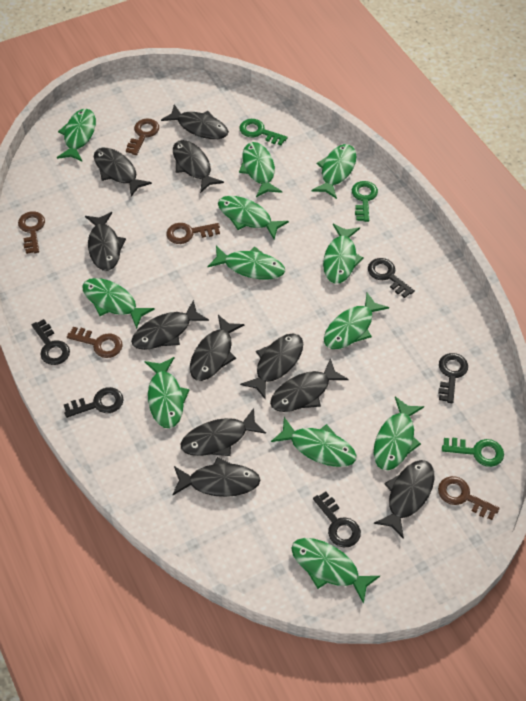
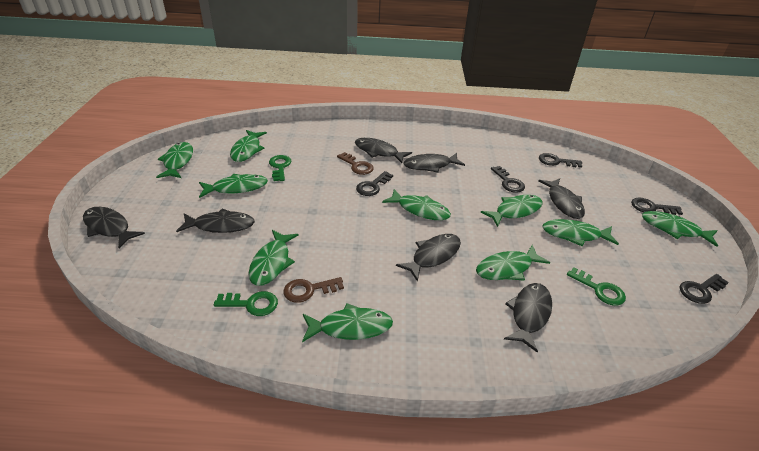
black fish: [85,212,126,271] [94,148,152,196] [131,300,209,350] [161,104,229,139] [172,457,260,497] [173,140,224,193] [181,408,266,456] [190,315,245,381] [240,334,303,399] [270,358,348,412] [374,460,434,539] = 11 -> [83,207,145,248] [176,208,255,233] [355,138,412,163] [396,234,461,282] [404,153,465,173] [504,283,552,353] [538,178,585,219] = 7
brown key: [18,211,45,254] [67,327,123,358] [126,118,159,155] [166,223,220,244] [438,476,500,520] = 5 -> [283,277,344,303] [337,152,374,175] = 2
green fish: [57,109,96,162] [82,278,155,329] [145,357,190,428] [207,246,285,280] [218,196,289,239] [239,142,282,197] [271,417,357,467] [291,538,380,604] [311,144,356,199] [323,224,364,284] [324,293,389,349] [374,397,424,470] = 12 -> [156,142,193,178] [199,174,268,198] [230,130,267,162] [248,230,298,286] [302,303,393,342] [382,189,451,220] [476,245,550,281] [481,195,542,227] [542,219,619,247] [642,211,718,247] = 10

